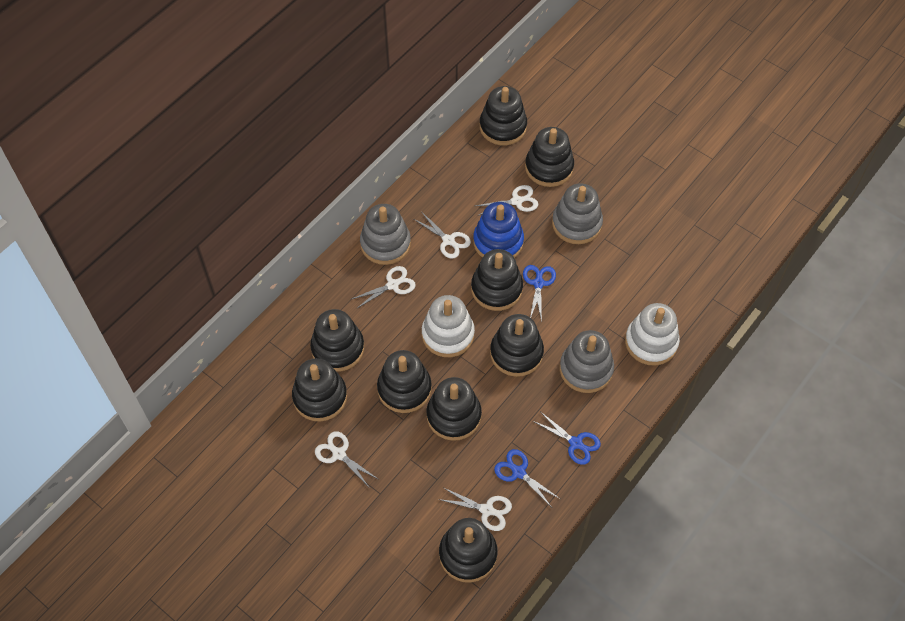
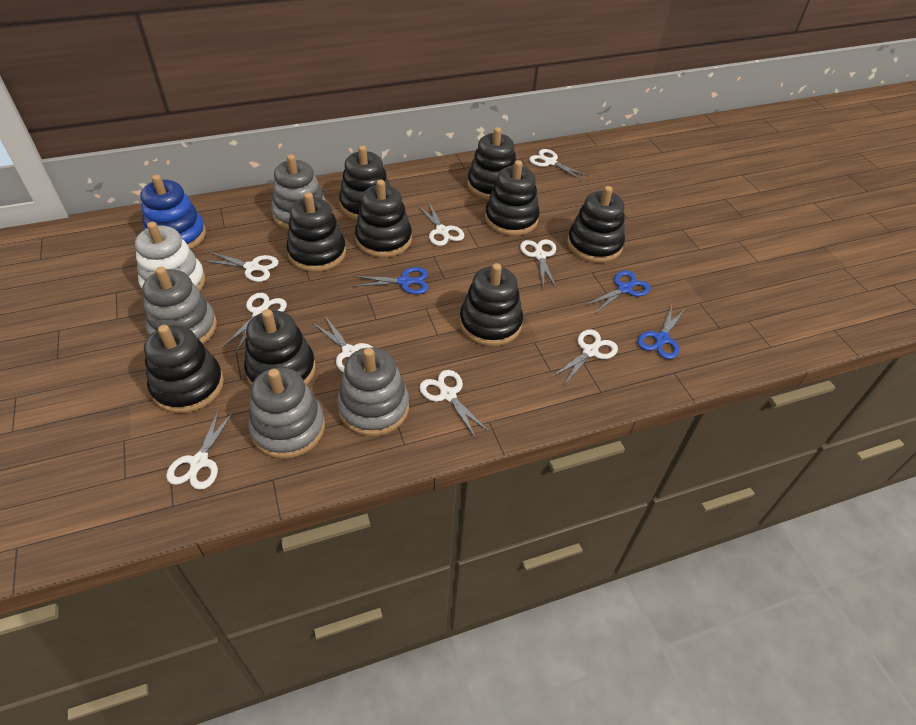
grey stacking toy: [360,204,411,265] [552,183,603,244] [560,330,614,393] = 3 -> [142,267,217,344] [248,367,325,459] [271,154,327,230] [337,347,409,436] = 4
white scissors: [315,431,378,487] [352,266,416,309] [414,213,471,259] [438,488,512,531] [475,185,538,216] = 5 -> [166,409,234,490] [203,251,278,282] [222,293,287,352] [313,316,374,372] [417,203,464,246] [419,370,489,438] [520,239,557,289] [529,149,589,181] [552,329,618,387] = 9
white stacking toy: [422,295,475,357] [625,303,680,366] = 2 -> [135,222,206,292] = 1

